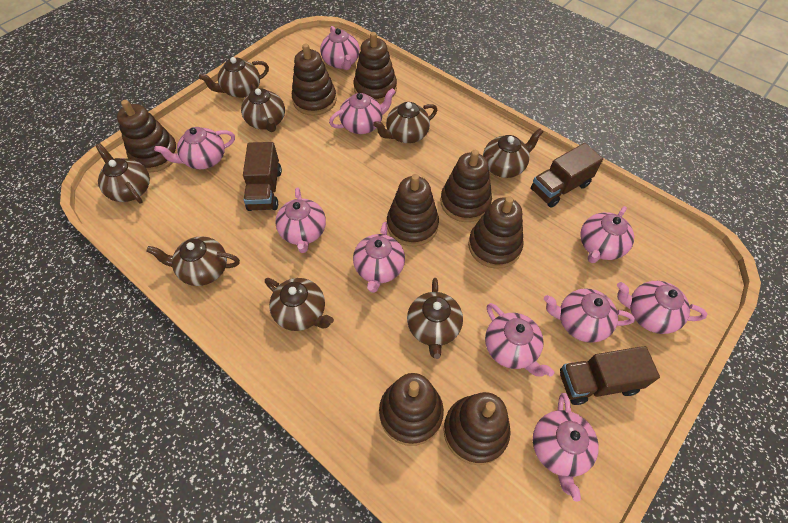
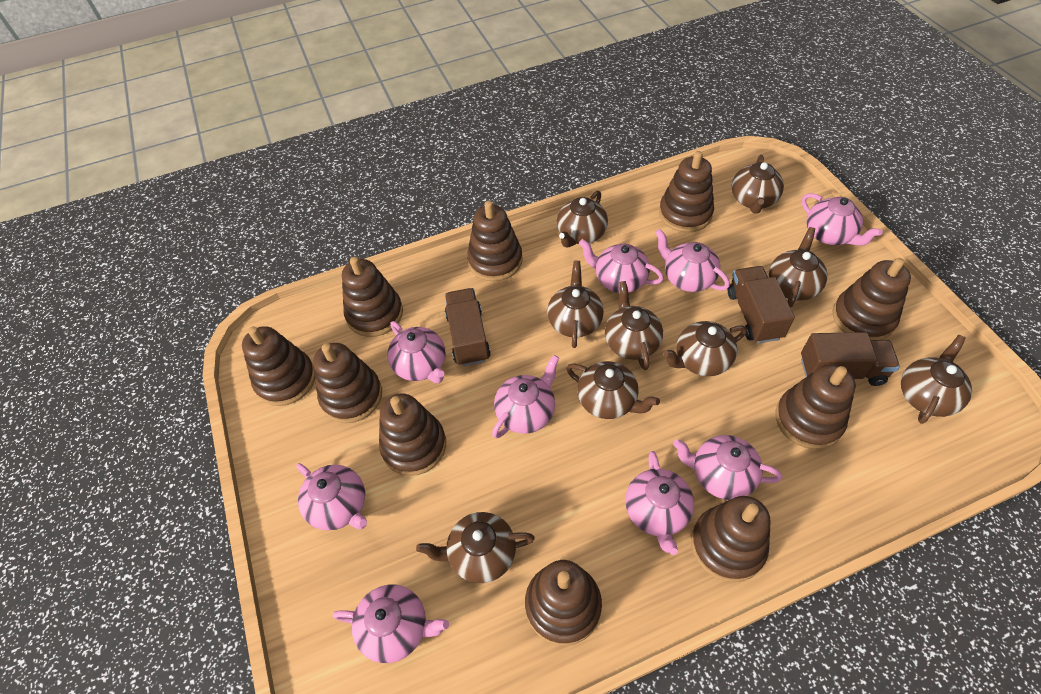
brown stacking toy: [117,100,177,172] [292,43,337,116] [353,32,397,103] [379,373,444,446] [387,174,439,246] [441,150,492,222] [443,392,511,465] [468,196,524,269] = 8 -> [242,326,315,406] [313,343,382,423] [342,257,403,337] [379,393,446,476] [467,201,523,281] [525,560,602,646] [659,151,714,233] [691,496,771,582] [775,365,856,449] [832,258,911,340] = 10
brown teapot: [95,143,150,204] [146,236,240,286] [199,57,269,98] [241,84,285,132] [265,278,334,331] [373,102,437,143] [407,278,463,359] [483,128,543,178] = 8 -> [416,512,535,583] [547,261,604,348] [557,190,608,248] [566,361,660,419] [605,281,663,370] [663,321,747,376] [732,155,784,214] [769,227,827,308] [901,335,972,424] = 9
pink teapot: [154,127,235,169] [275,188,326,253] [320,26,360,70] [329,88,396,134] [353,222,405,293] [485,303,554,377] [533,393,599,502] [544,288,635,343] [580,206,634,263] [617,281,707,334] = 10 -> [296,463,367,531] [333,585,449,663] [388,321,446,383] [492,355,559,438] [579,239,664,293] [625,451,694,555] [655,229,730,292] [673,435,782,500] [802,193,883,246] = 9

